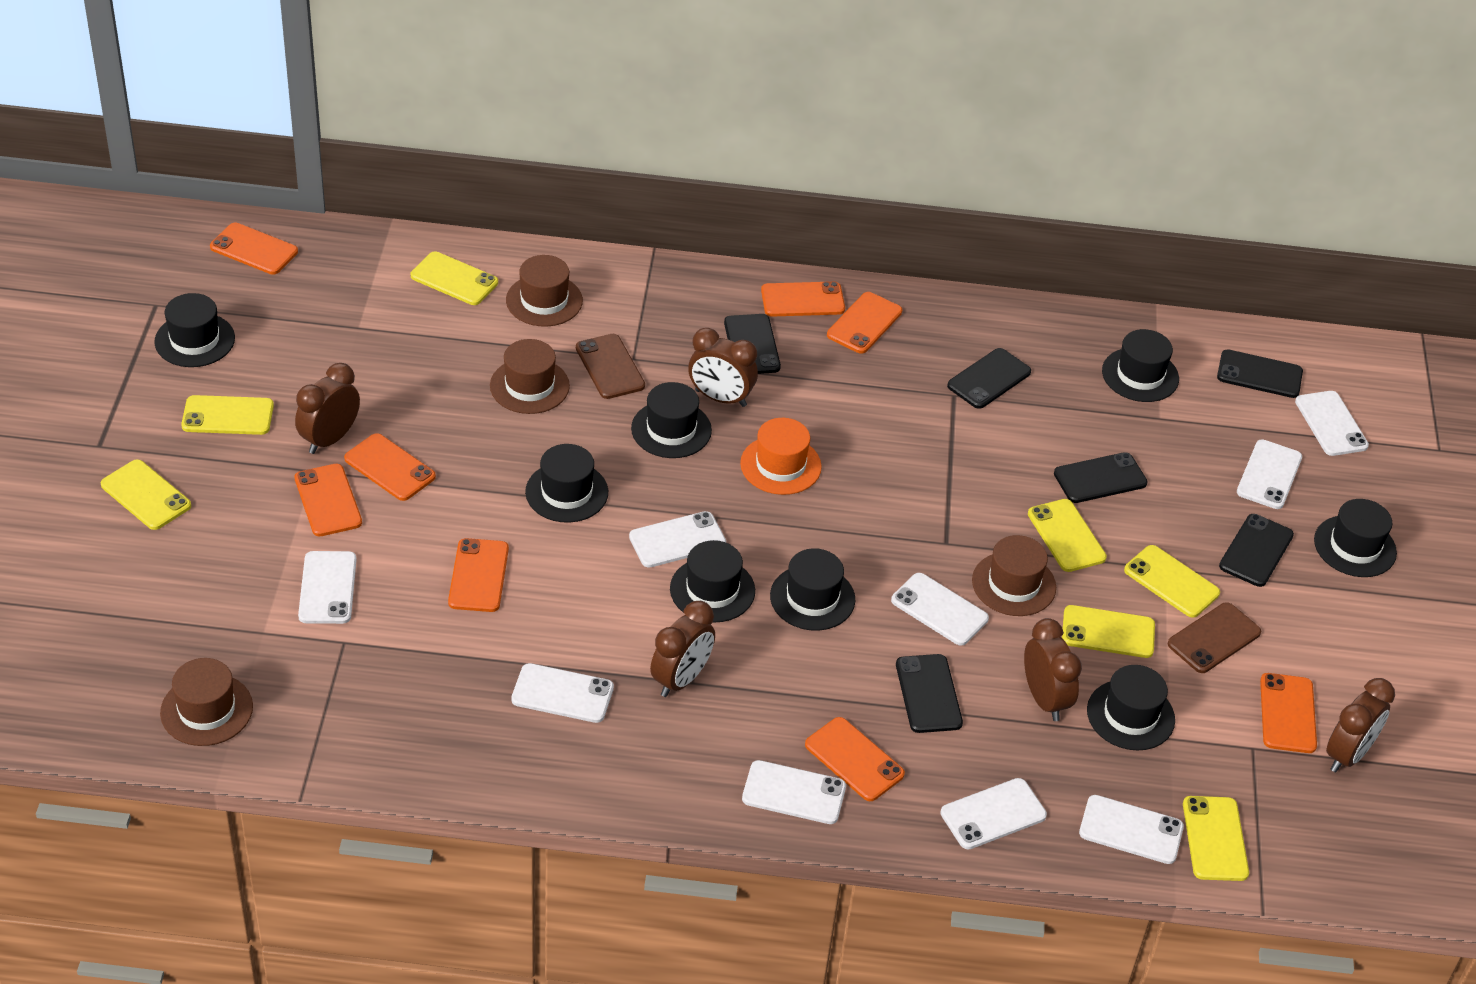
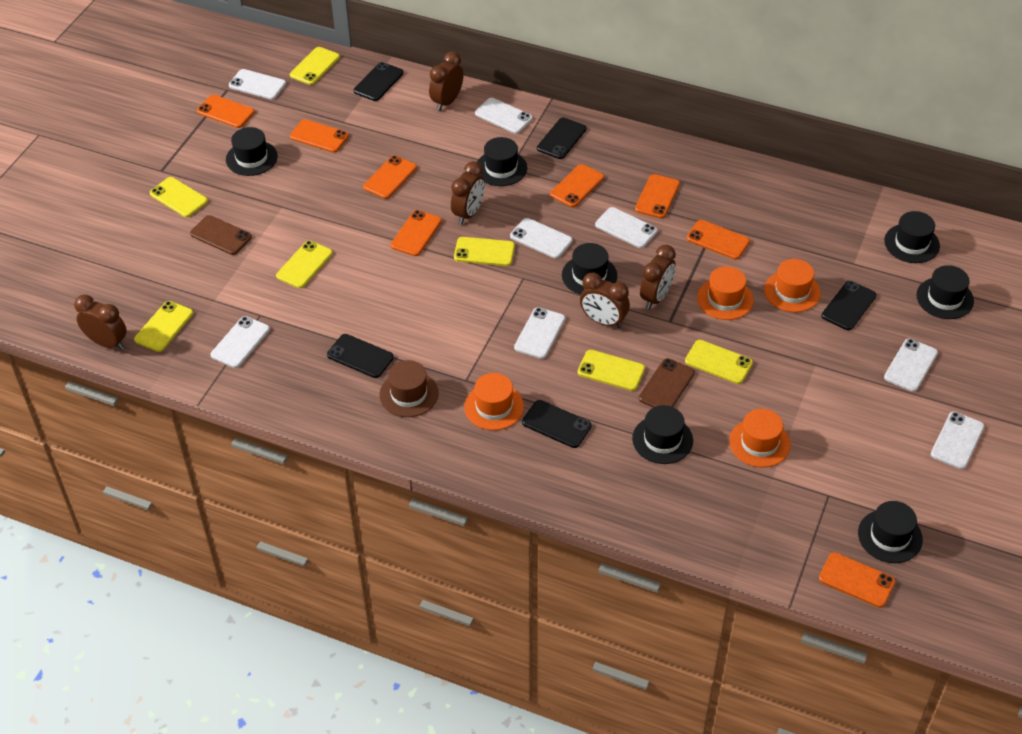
black hat: [154,293,235,367] [525,444,608,523] [631,382,712,458] [670,540,755,623] [770,548,855,631] [1087,665,1175,750] [1102,329,1179,402] [1314,499,1397,577] = 8 -> [226,127,278,176] [477,137,527,186] [562,243,617,295] [632,405,693,464] [858,501,923,563] [884,211,940,263] [916,265,974,319] = 7
black phone: [724,314,781,374] [896,654,963,733] [947,348,1031,409] [1054,452,1148,503] [1217,349,1303,398] [1219,514,1294,587] = 6 -> [327,334,394,378] [354,62,404,101] [522,400,592,448] [537,118,586,159] [821,281,877,330] = 5
brown hat: [160,658,253,746] [490,339,570,414] [506,255,583,326] [972,535,1056,616] = 4 -> [379,360,439,417] = 1
orange hat: [740,418,822,495] = 1 -> [464,373,524,430] [697,266,754,320] [729,409,791,468] [764,259,821,312] = 4
white phone: [298,551,356,624] [511,663,614,723] [629,511,726,568] [742,760,846,824] [891,573,989,646] [940,778,1047,849] [1079,795,1184,864] [1237,440,1302,509] [1295,391,1369,456] = 9 -> [211,316,270,368] [229,69,286,100] [475,98,533,134] [510,218,573,259] [514,307,565,359] [595,207,657,248] [884,338,938,392] [931,412,984,469] = 8

